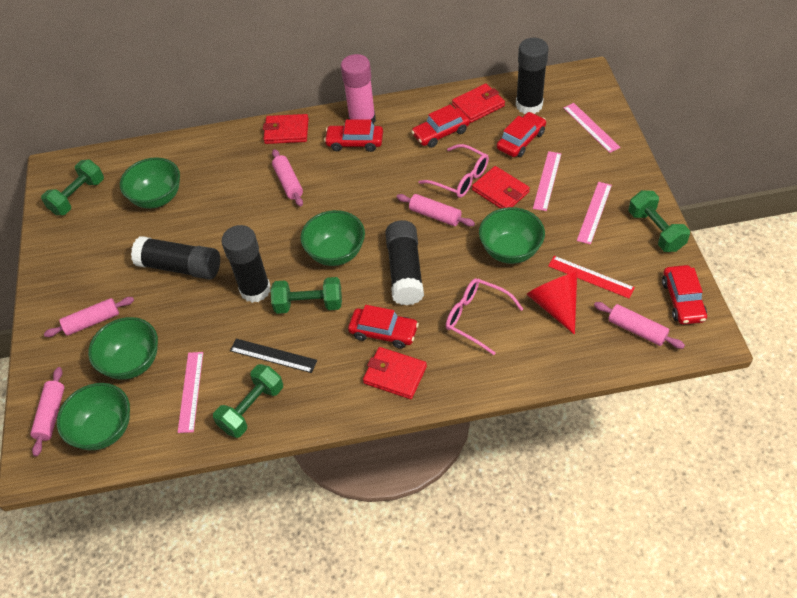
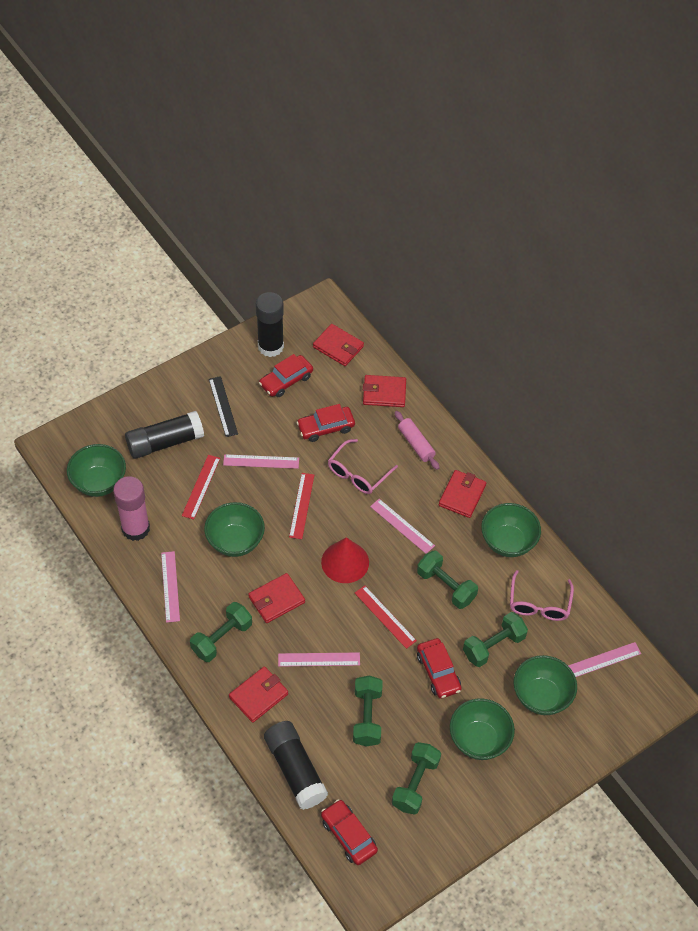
black glue stick: [131,236,220,280] [221,225,271,303] [385,220,424,305] [516,38,549,114] = 4 -> [125,411,204,459] [256,292,284,357] [264,721,328,810] = 3
green dumbbell: [41,159,104,215] [213,364,283,438] [271,277,342,314] [628,190,690,252] = 4 -> [190,602,252,662] [353,675,383,747] [392,742,441,815] [417,551,478,609] [463,612,528,667] = 5
pink rolling pin: [30,367,64,456] [44,297,134,337] [272,149,303,207] [396,194,475,227] [594,302,685,349] = 5 -> [394,411,440,470] = 1
pink ruler: [178,352,203,433] [533,151,561,211] [564,103,620,153] [577,182,612,245] = 4 -> [161,551,180,623] [223,454,299,469] [278,653,360,667] [370,499,435,554] [568,642,641,677] = 5
red car: [324,119,383,152] [348,305,419,349] [411,104,470,148] [497,112,546,157] [662,265,707,325] = 5 -> [259,354,313,397] [296,404,355,442] [321,800,378,865] [417,638,462,699] = 4
red ruler: [548,256,635,298] = 1 -> [182,455,220,519] [289,473,314,539] [355,585,417,649] = 3
red wallet: [263,114,309,144] [363,347,427,399] [452,83,505,123] [472,166,530,209] = 4 -> [229,666,288,723] [248,573,305,623] [313,324,364,366] [363,375,406,407] [439,470,486,518] = 5

